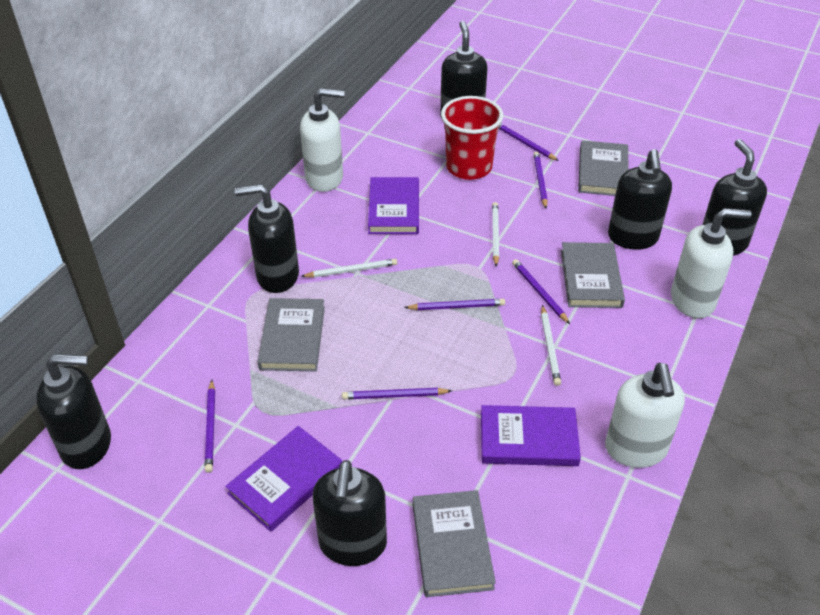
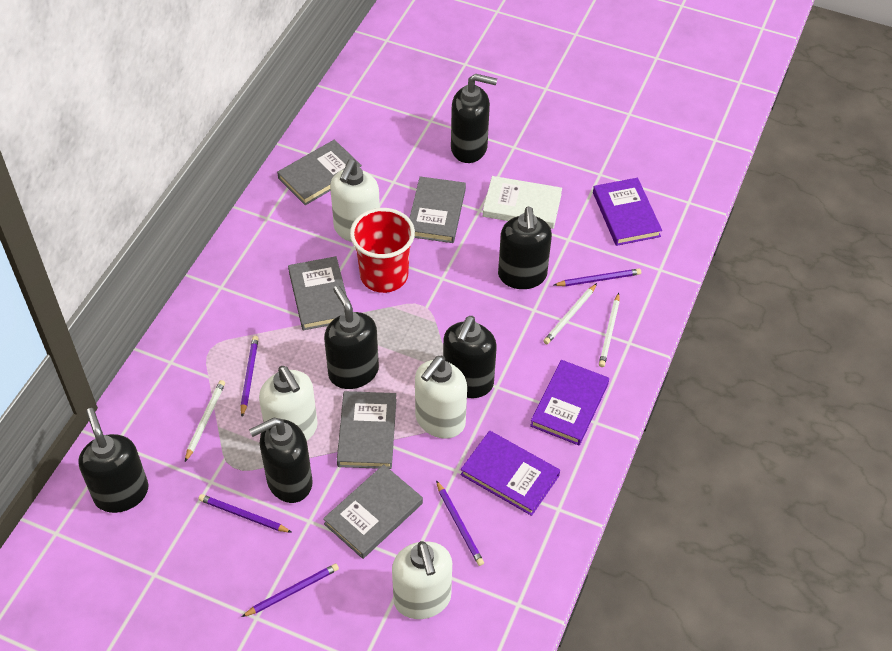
grey book: [258,298,325,371] [412,490,496,597] [561,242,625,308] [578,140,629,196] = 4 -> [277,140,362,205] [288,256,347,330] [323,464,423,559] [337,391,397,469] [409,176,466,243] = 5
purple pencil: [205,380,215,473] [342,388,452,399] [404,299,505,310] [498,124,559,161] [512,259,570,324] [534,151,548,209] = 6 -> [198,494,292,533] [241,336,259,417] [242,564,339,617] [436,480,484,566] [554,269,641,286] = 5
white book: none = 0 -> [483,176,562,229] = 1
white soap dispenser: [300,88,344,192] [605,363,685,468] [671,208,752,319] = 3 -> [259,366,318,441] [330,159,380,242] [392,541,452,619] [415,356,467,439] = 4

